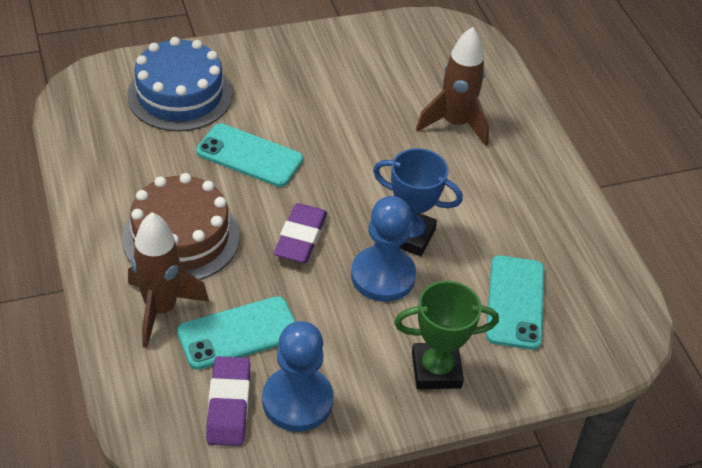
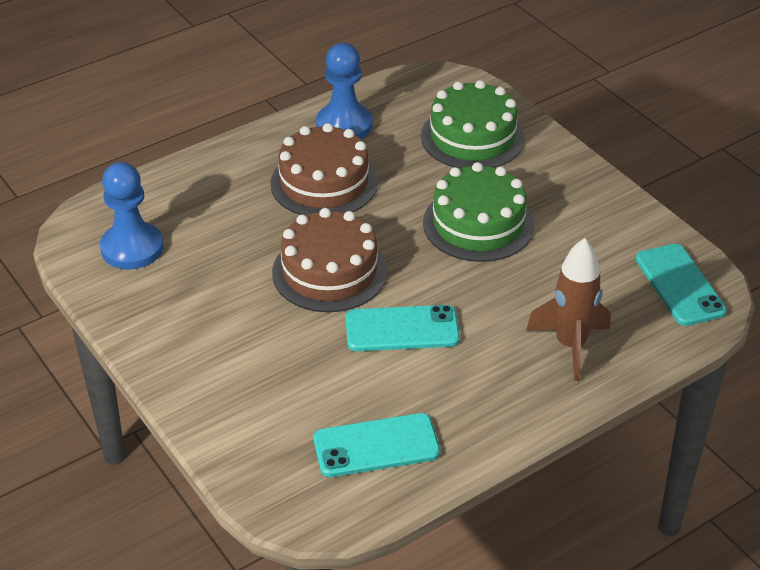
blue cake: [127,37,232,131] = 1 -> none = 0
blue trophy: [373,148,463,256] = 1 -> none = 0
brown cake: [122,173,239,280] = 1 -> [270,123,378,215] [272,208,387,312] = 2
brown rocket: [128,212,209,348] [416,27,489,146] = 2 -> [526,238,610,381] = 1
green cake: none = 0 -> [421,80,525,168] [423,162,534,262] = 2
green trophy: [394,281,499,389] = 1 -> none = 0
purple eraser: [206,356,250,446] [274,203,327,263] = 2 -> none = 0

